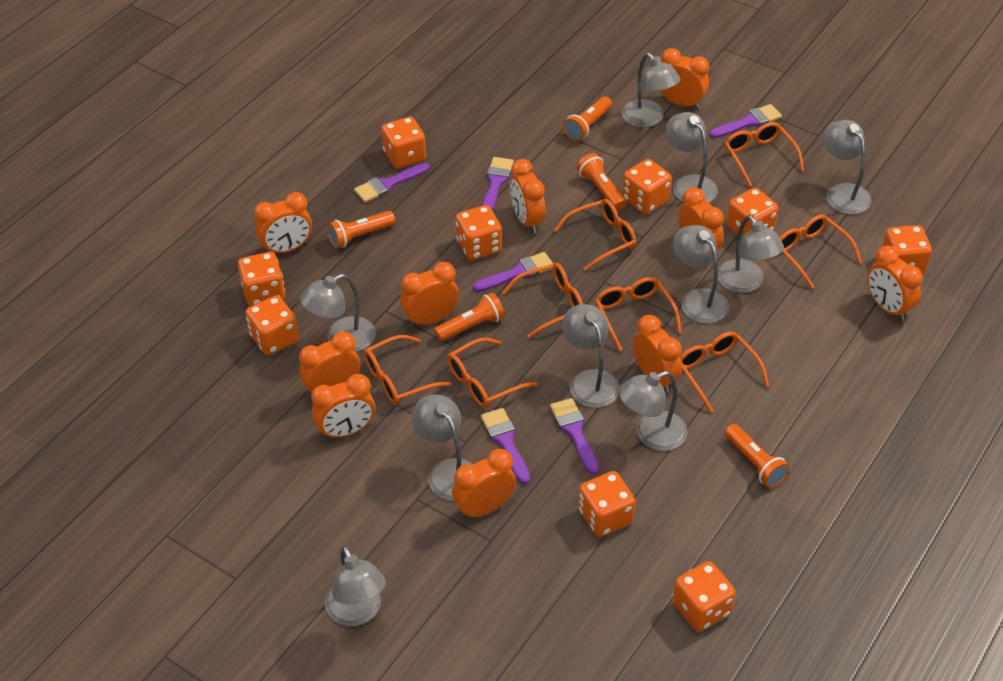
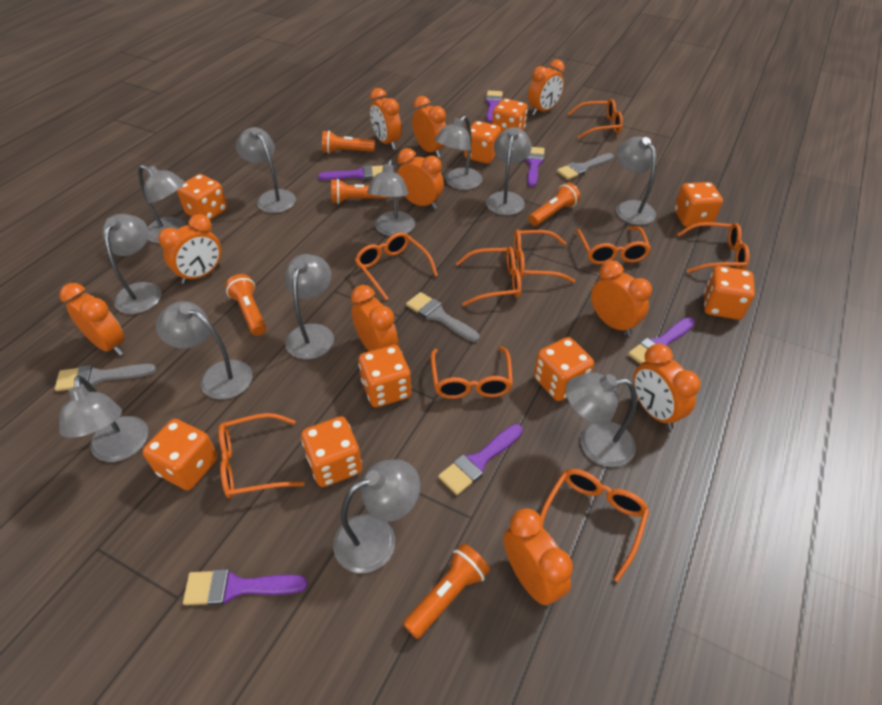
grey brush: none = 0 -> [55,364,156,391] [406,292,480,342] [557,153,614,180] = 3
grey lamp: [300,274,376,352] [325,545,386,626] [412,394,473,501] [562,304,620,408] [619,371,687,451] [621,52,680,127] [665,112,717,202] [673,225,729,324] [718,215,784,293] [823,120,871,214] = 10 -> [59,376,148,462] [102,214,161,314] [138,165,187,243] [156,301,253,399] [236,127,296,213] [285,254,334,359] [333,459,420,573] [367,159,415,236] [435,115,482,190] [486,127,532,215] [566,373,637,467] [616,136,656,225] = 12
orange glasses: [364,335,451,404] [447,337,538,408] [502,263,583,338] [554,199,636,271] [595,277,682,351] [680,332,769,413] [724,122,804,187] [779,214,862,289] = 8 -> [219,413,305,498] [355,232,438,300] [431,346,513,399] [456,247,521,306] [514,230,575,283] [540,469,650,582] [568,99,623,139] [575,226,651,264] [677,222,749,273] = 9

